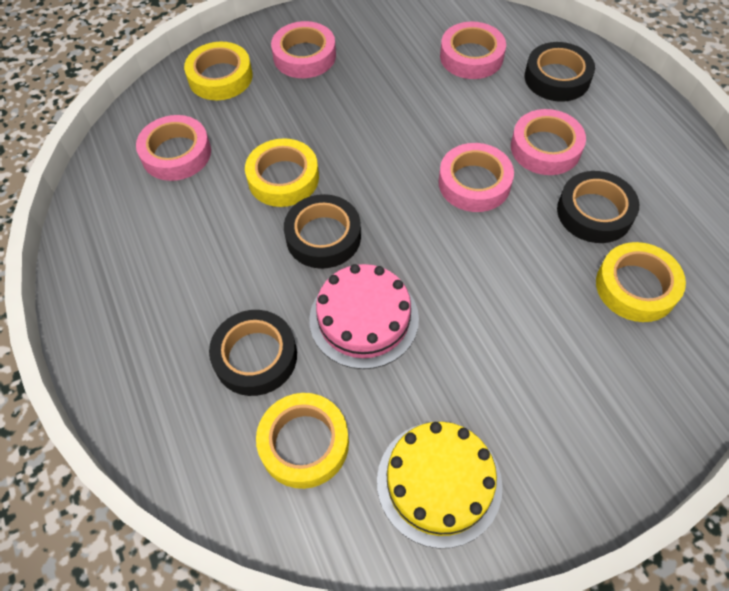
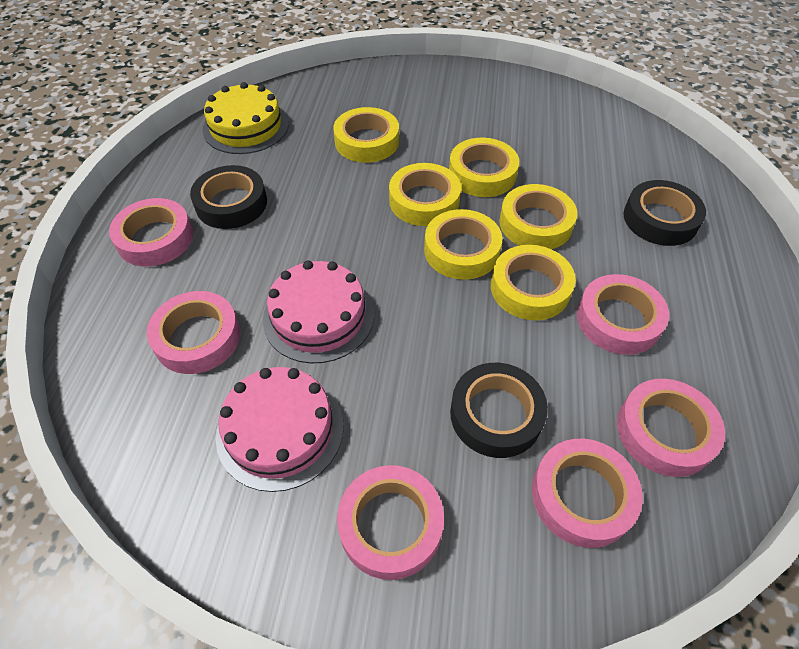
black tape: [209,310,297,396] [284,194,361,269] [525,42,595,102] [557,171,639,243] = 4 -> [190,165,267,229] [450,363,548,458] [623,180,706,246] = 3
pink cake: [309,264,419,369] = 1 -> [216,367,344,492] [263,260,374,363] = 2
pink tape: [136,115,211,181] [271,21,336,78] [439,143,514,212] [440,21,506,79] [511,109,586,175] = 5 -> [109,198,193,267] [147,291,240,374] [337,465,444,580] [532,439,643,548] [577,274,669,355] [617,379,725,477] = 6
yellow tape: [184,41,252,100] [245,138,319,207] [256,393,349,489] [596,242,686,322] = 4 -> [333,107,399,163] [389,163,461,226] [424,209,502,280] [449,138,519,197] [491,245,576,320] [499,184,577,249] = 6

